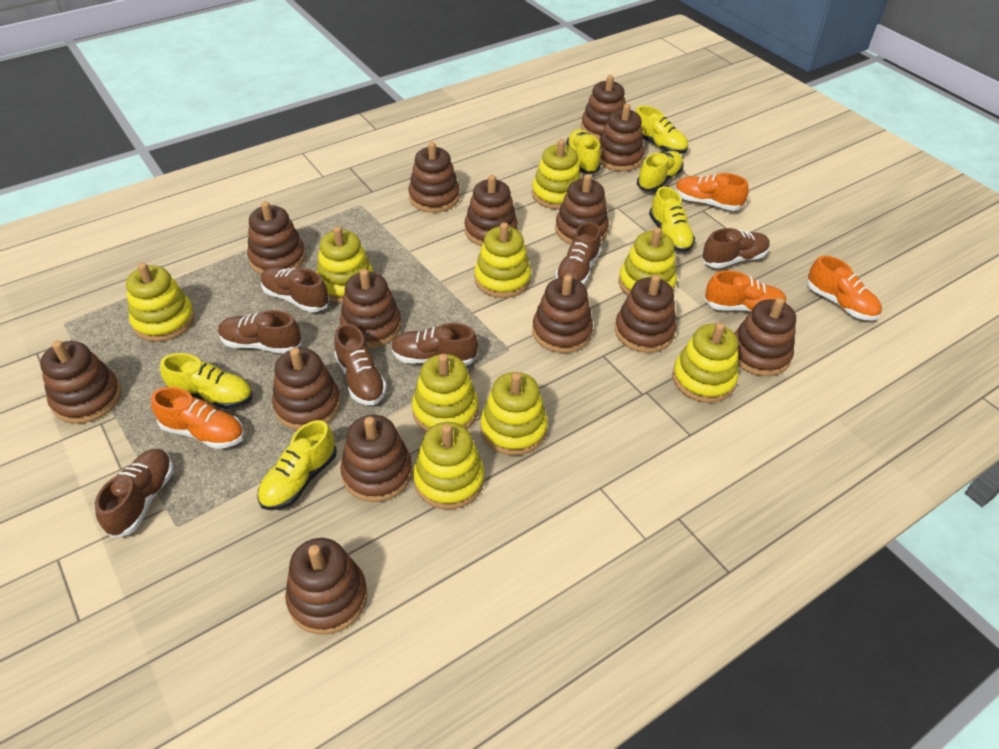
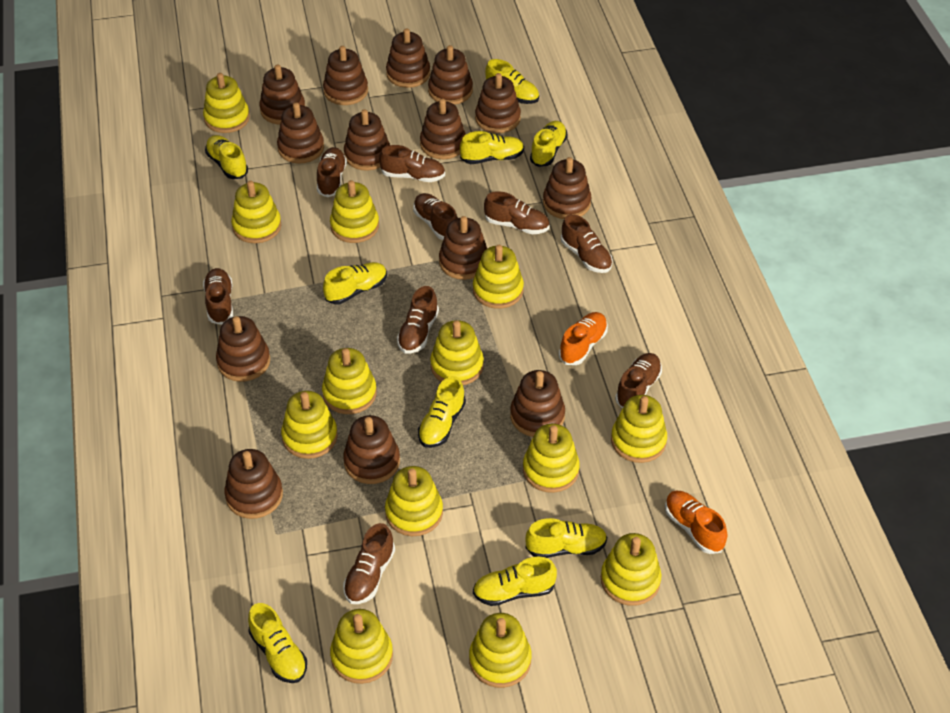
brown shoe: [95,449,173,538] [218,310,301,354] [261,267,329,312] [334,323,387,405] [391,323,478,366] [555,222,601,285] [701,228,770,268] = 7 -> [203,268,233,325] [317,147,347,197] [343,523,395,604] [379,145,445,182] [397,286,439,354] [413,193,458,240] [484,191,549,234] [561,214,613,273] [615,353,662,409] = 9
orange shoe: [151,387,244,449] [675,173,749,211] [704,271,787,312] [807,256,882,321] = 4 -> [559,312,608,365] [665,491,727,554] = 2
yellow shoe: [160,353,253,409] [257,420,337,510] [566,129,601,174] [635,106,688,154] [637,151,684,192] [649,187,695,252] = 6 -> [205,135,248,179] [248,603,307,683] [323,262,387,304] [418,376,466,448] [460,131,524,164] [473,557,557,606] [485,59,539,104] [525,518,607,558] [530,121,568,167] = 9
yellow stacking toy: [126,263,195,342] [316,226,374,303] [412,354,478,432] [413,422,484,509] [474,222,531,298] [480,372,548,455] [532,139,581,209] [619,227,677,296] [672,323,738,403] = 9 -> [203,73,250,133] [231,181,281,243] [281,391,338,459] [322,348,377,414] [330,180,379,243] [330,609,393,684] [385,466,443,536] [430,320,484,385] [469,613,532,688] [473,245,524,309] [523,424,580,493] [601,533,661,606] [611,395,667,463] = 13

